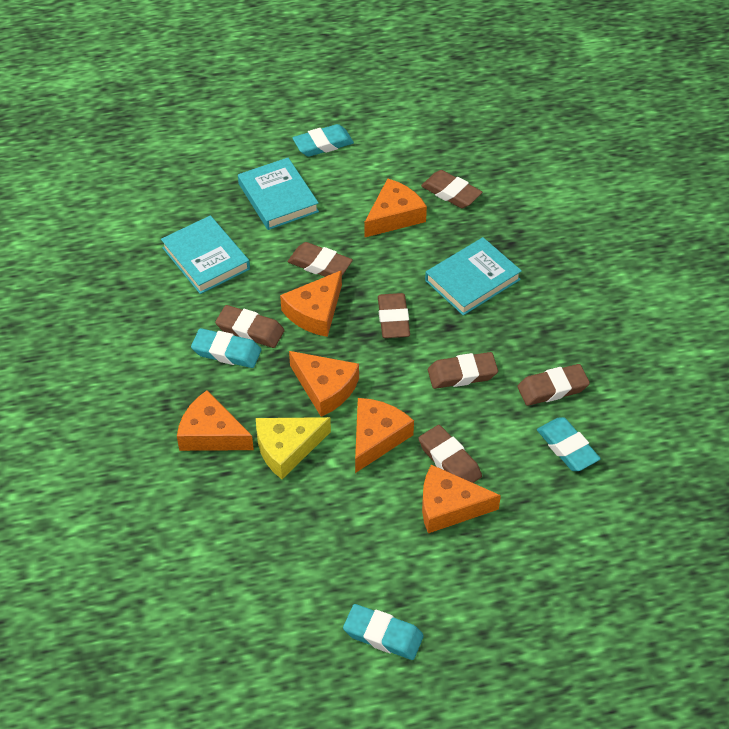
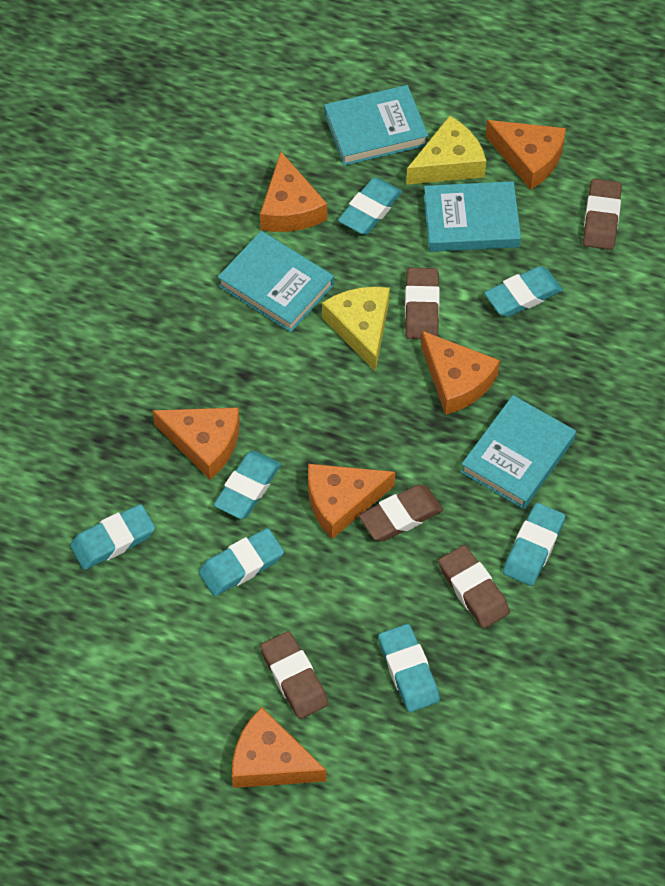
brown eraser: [215,305,284,348] [288,242,353,277] [378,293,410,338] [418,425,482,483] [421,170,482,208] [428,352,498,389] [517,364,590,406] = 7 -> [260,631,329,719] [359,485,443,541] [405,268,440,339] [438,545,510,629] [583,179,622,250] = 5
turquoise book: [161,216,250,294] [238,158,319,230] [425,237,522,316] = 3 -> [218,231,334,332] [324,85,428,166] [423,181,521,252] [461,395,576,509] = 4
turquoise eraser: [191,328,261,368] [292,124,354,157] [343,604,424,660] [537,417,601,471] = 4 -> [70,504,155,570] [199,528,284,596] [214,451,281,519] [338,177,402,235] [378,624,440,712] [484,266,563,317] [503,503,565,586] = 7
yellow cheese: [256,417,331,479] = 1 -> [322,287,390,372] [406,116,486,185] = 2

